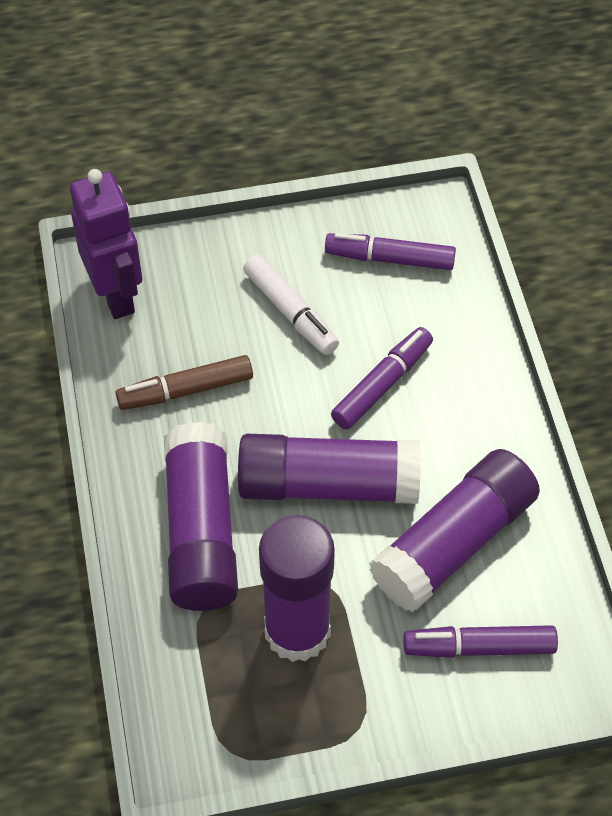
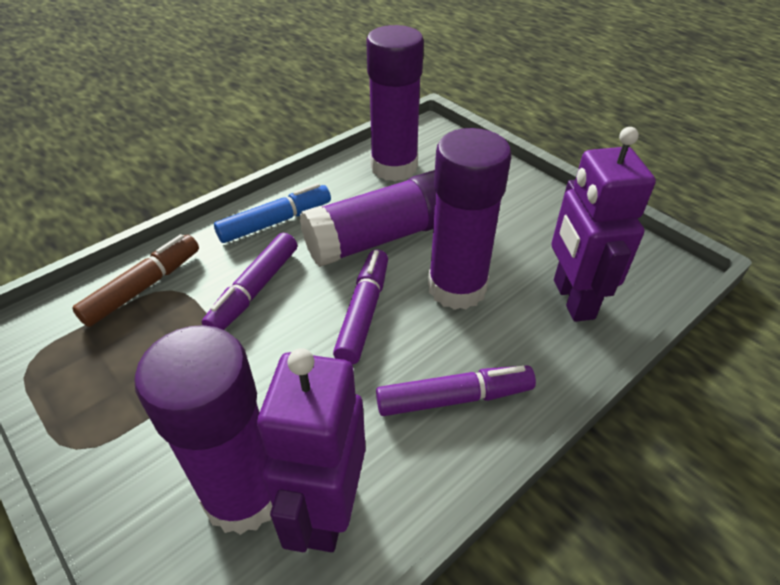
blue marker: none = 0 -> [214,183,331,243] = 1
purple robot: [70,169,142,319] = 1 -> [257,348,366,552] [552,127,656,322] = 2
white marker: [243,254,339,355] = 1 -> none = 0

